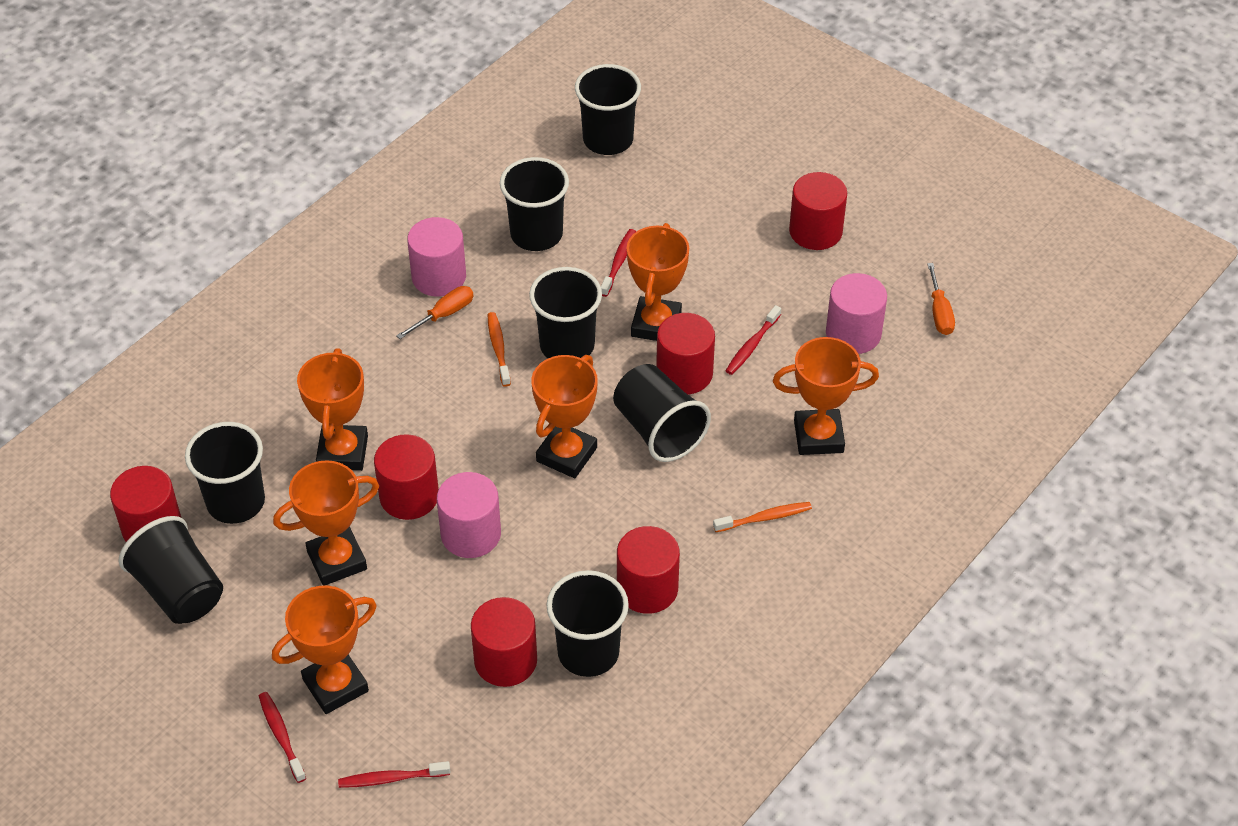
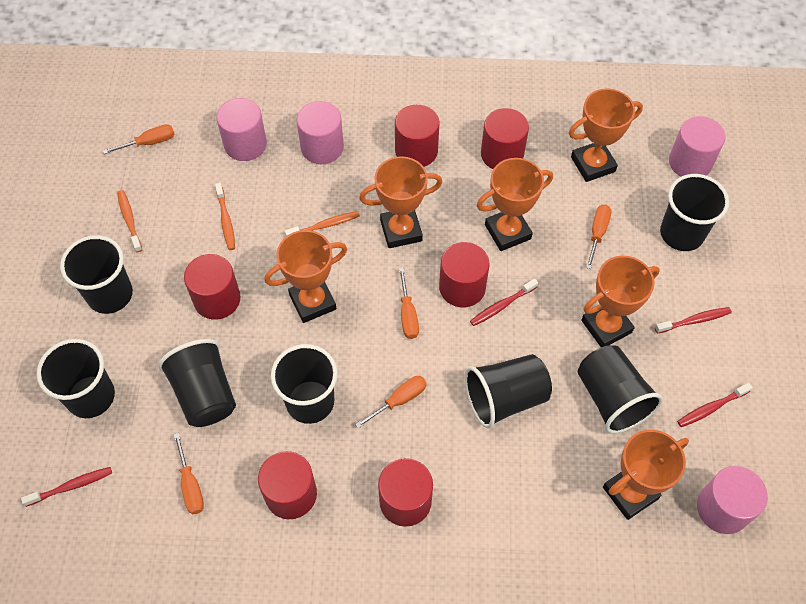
orange screwdriver: [396,286,473,339] [927,263,955,335] = 2 -> [103,124,175,154] [174,433,204,515] [355,376,427,429] [399,268,419,339] [586,205,611,269] = 5
orange toothbrush: [487,312,511,387] [713,502,812,532] = 2 -> [117,190,142,252] [215,183,235,250] [285,211,360,236] = 3
pink cylinder: [407,217,466,297] [437,472,501,558] [826,273,887,354] = 3 -> [216,98,267,161] [297,101,344,164] [669,116,726,177] [697,466,768,534] = 4

